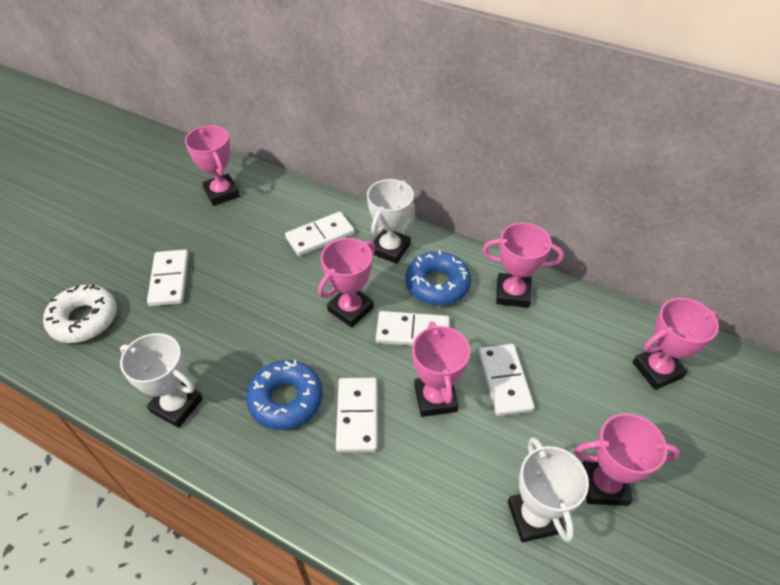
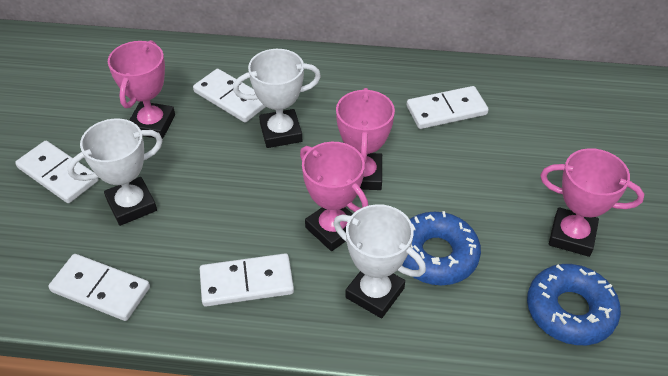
pink trophy: [185,125,240,206] [318,238,376,328] [412,322,470,417] [482,223,564,308] [574,413,680,506] [633,298,719,390] = 6 -> [108,40,175,139] [300,142,368,251] [336,88,395,190] [540,148,644,257] = 4
white donut: [43,284,117,343] = 1 -> none = 0

